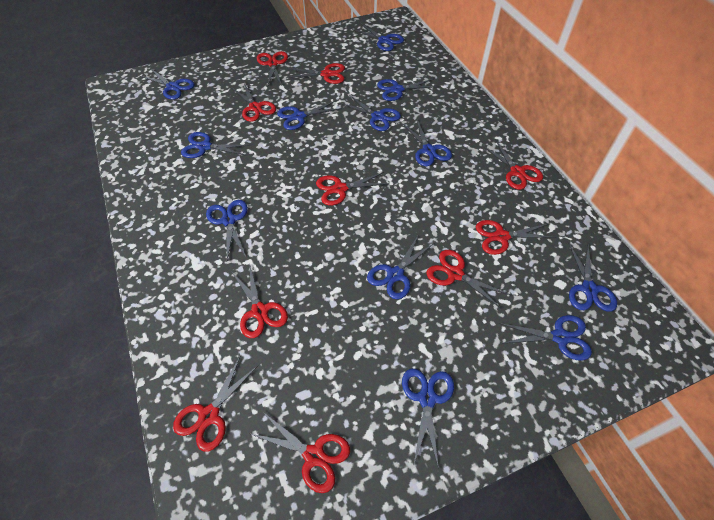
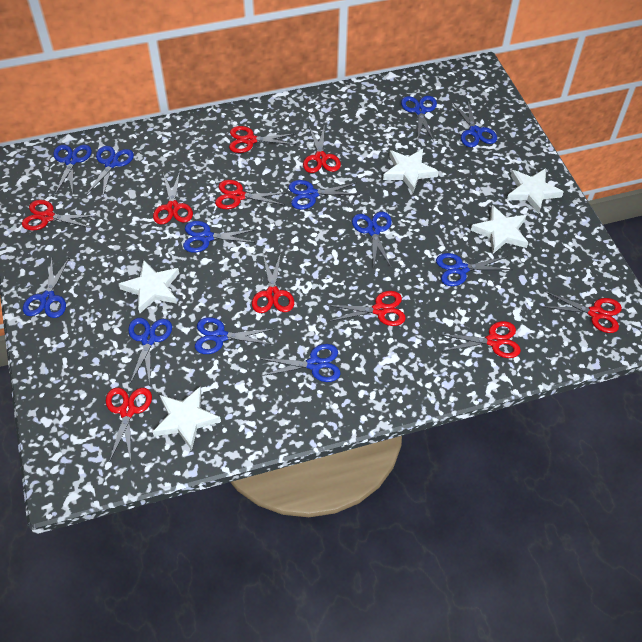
white star: none = 0 -> [119,260,179,313] [153,387,221,450] [383,149,439,192] [471,205,528,254] [507,168,564,214] = 5

